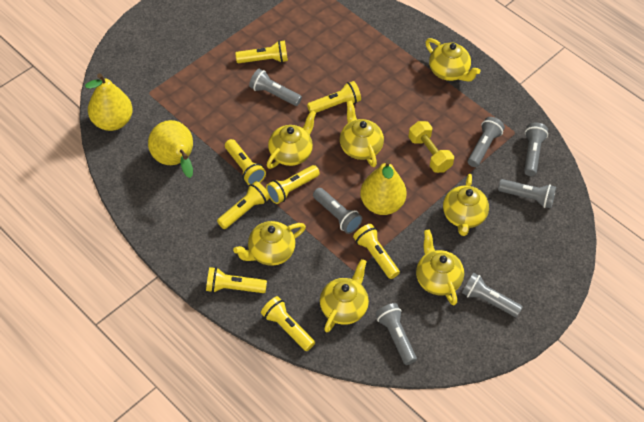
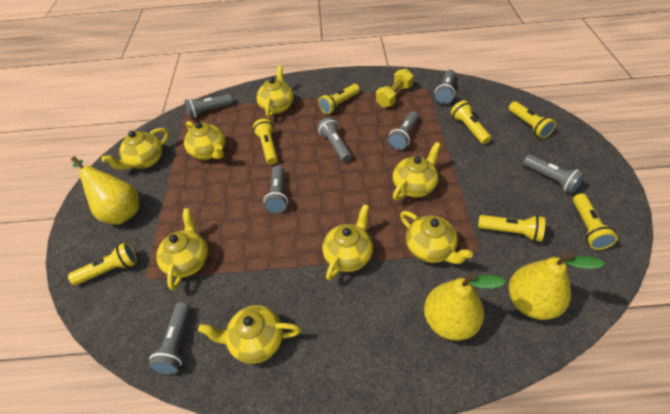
yellow flashlight: [206,267,267,293] [217,181,270,229] [225,139,266,185] [235,41,288,63] [261,296,315,351] [266,165,320,204] [307,81,361,113] [353,224,400,279] = 8 -> [68,242,137,285] [253,118,278,165] [318,84,360,114] [451,100,491,144] [478,215,545,242] [508,101,556,139] [573,193,618,250] = 7
yellow teapot: [233,221,306,266] [267,111,316,169] [320,259,369,332] [340,100,384,167] [416,229,464,305] [425,38,481,82] [443,174,489,236] = 7 -> [101,128,169,170] [156,208,208,290] [184,121,226,160] [198,305,301,364] [256,66,294,118] [322,204,373,281] [393,142,441,200] [400,211,473,264] = 8

